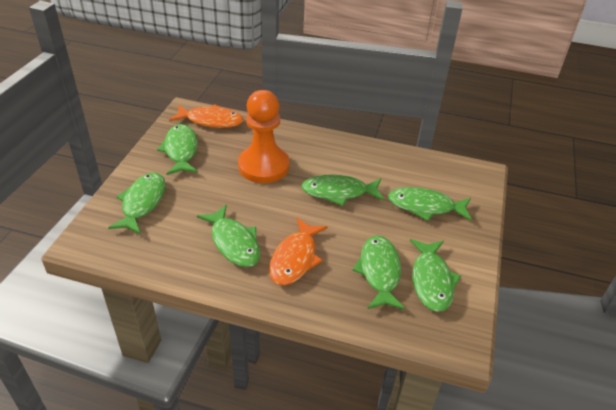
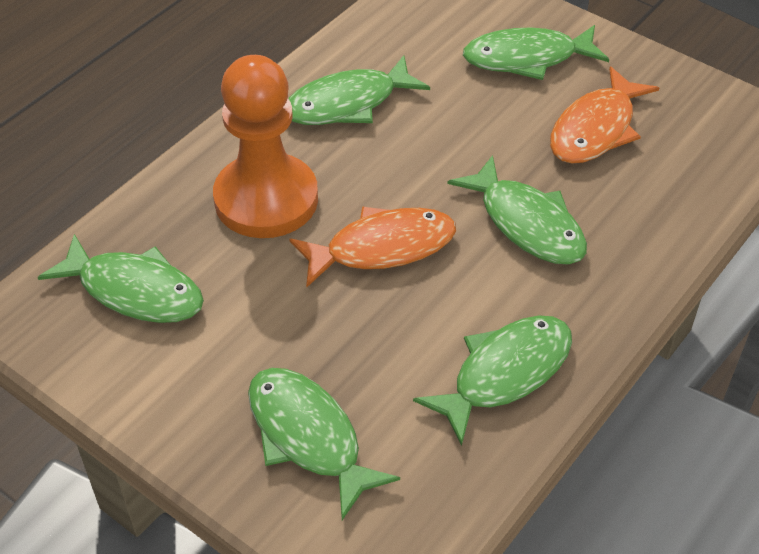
green fish: [108,173,166,234] [157,124,198,175] [197,205,260,267] [301,175,384,206] [353,235,405,310] [388,187,472,221] [410,239,461,312] = 7 -> [38,234,204,323] [248,368,400,520] [288,55,430,125] [413,316,572,446] [447,155,587,265] [463,25,609,80] = 6

